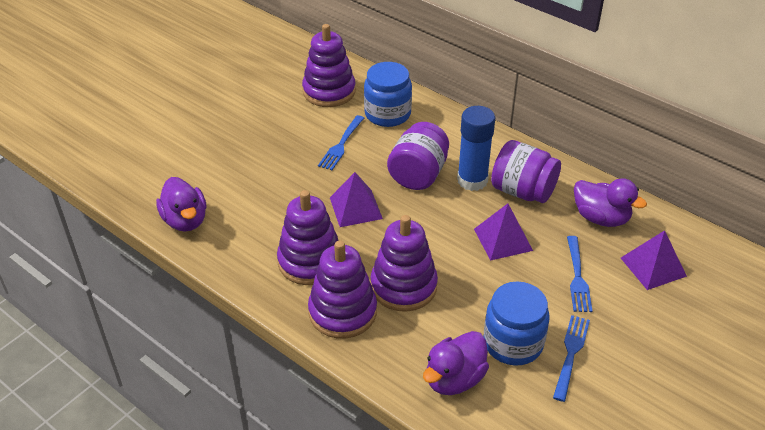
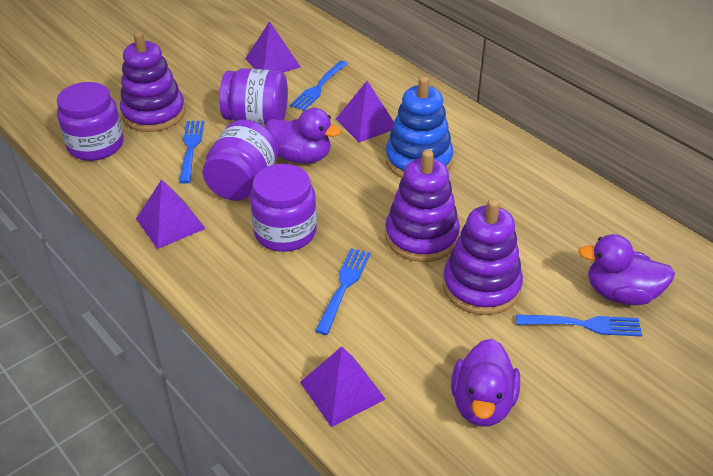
blue fork: [318,115,364,170] [553,315,590,402] [567,236,592,312] = 3 -> [179,121,204,184] [290,61,348,111] [315,248,371,335] [516,315,642,337] = 4
blue glue stick: [457,106,495,191] = 1 -> none = 0
blue jar: [364,62,412,127] [483,281,550,365] = 2 -> none = 0
blue stacking toy: none = 0 -> [386,76,453,178] = 1
purple jar: [387,122,449,190] [491,140,561,203] = 2 -> [57,82,123,161] [202,120,278,201] [219,68,288,127] [250,164,317,252] = 4
purple pyramid: [330,172,383,227] [474,204,533,261] [621,230,687,290] = 3 -> [136,179,206,249] [245,21,300,72] [300,346,386,427] [336,81,394,142] = 4
purple stacking toy: [277,190,339,285] [302,24,356,107] [308,241,377,338] [371,215,438,312] = 4 -> [120,31,186,132] [385,150,460,262] [443,198,523,315] = 3

